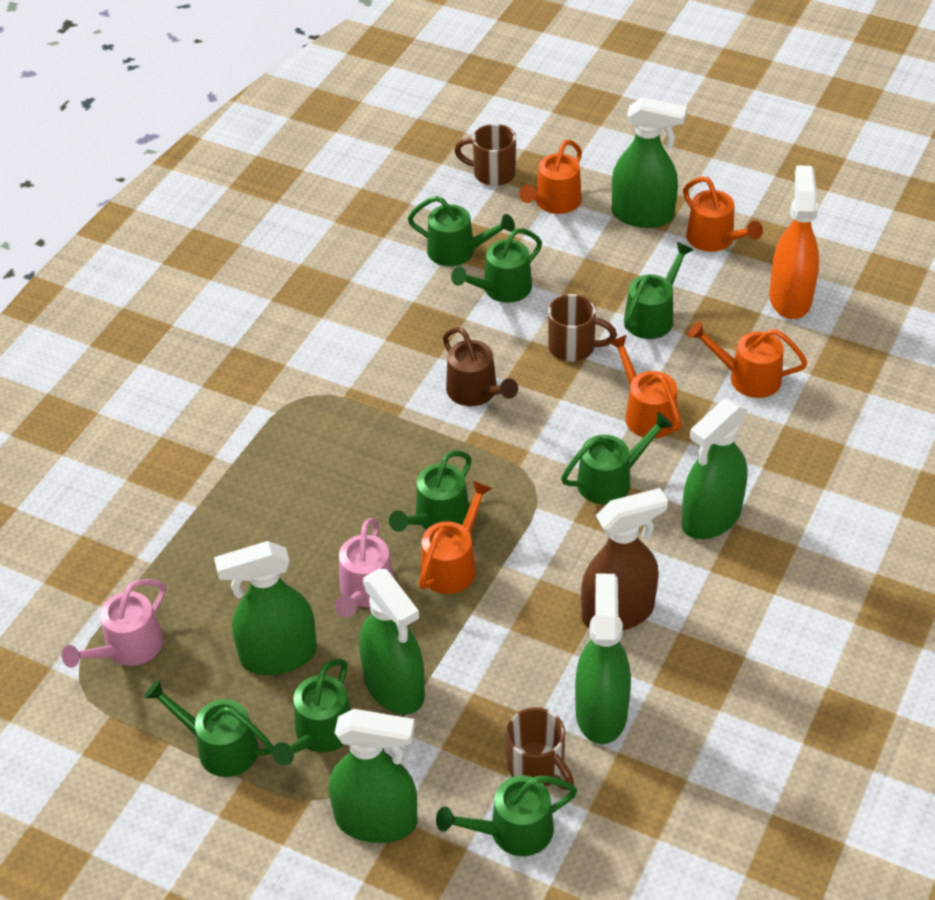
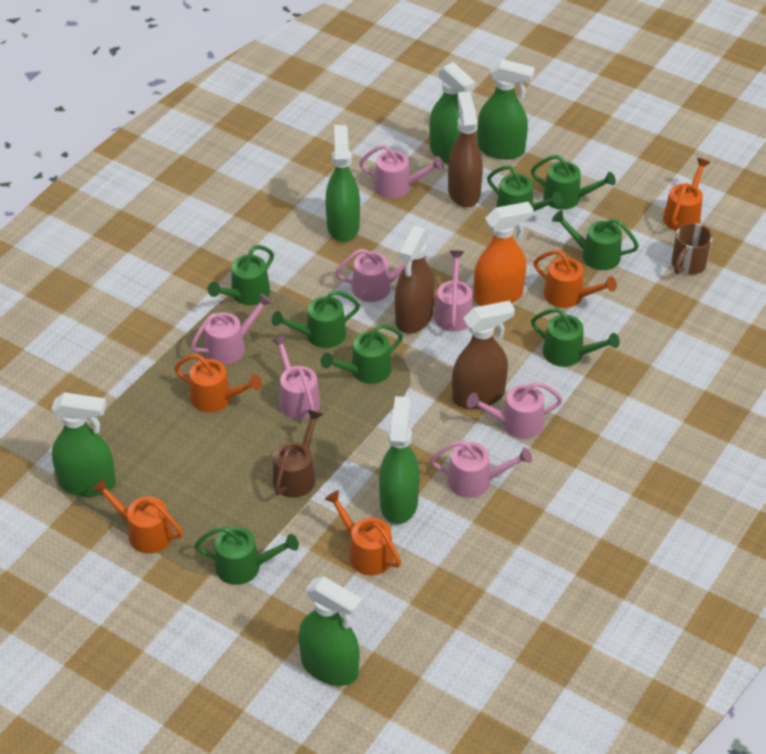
brown mug: [454,124,516,186] [506,707,574,790] [548,294,617,362] = 3 -> [672,223,713,275] = 1
brown spray bottle: [581,488,668,631] = 1 -> [395,225,434,334] [448,92,483,207] [452,301,515,409] = 3
pink watering can: [62,579,166,668] [335,518,395,617] = 2 -> [191,293,272,365] [271,335,321,419] [335,249,426,302] [359,145,444,199] [430,440,532,498] [434,250,473,332] [467,382,563,439] = 7

